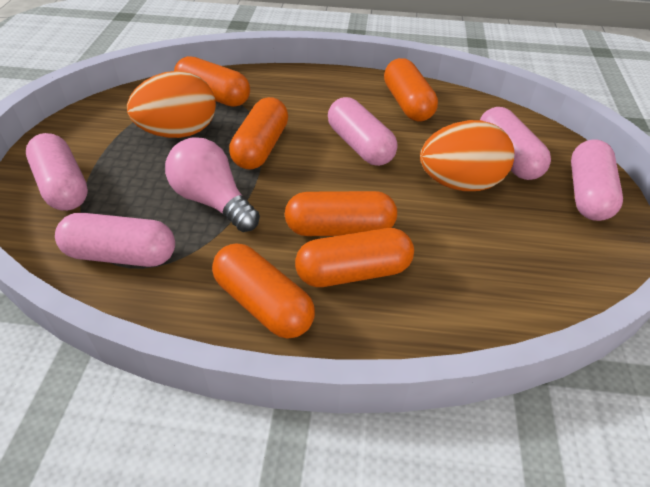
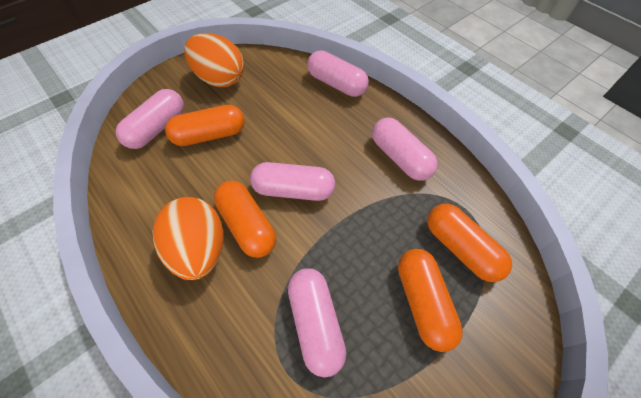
orange capsule: [174,56,250,107] [212,243,315,339] [229,97,288,170] [285,191,397,236] [295,228,414,287] [384,58,438,121] = 6 -> [165,105,245,146] [214,181,276,258] [398,249,463,352] [427,204,512,282] = 4
pink light bulb: [165,137,260,232] = 1 -> none = 0

